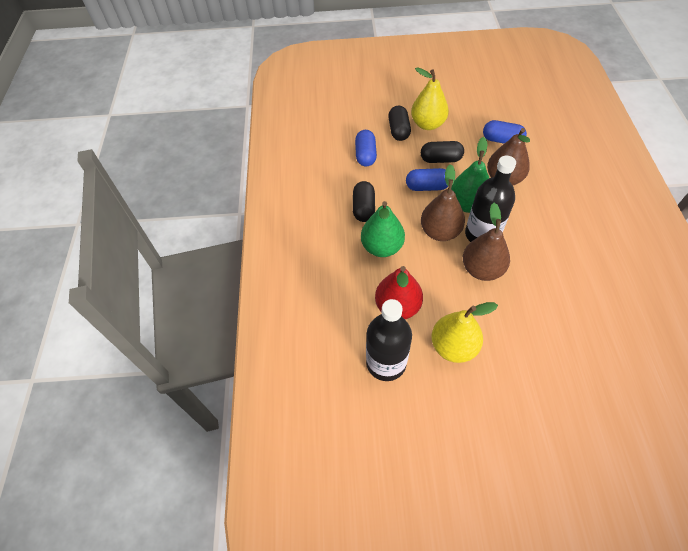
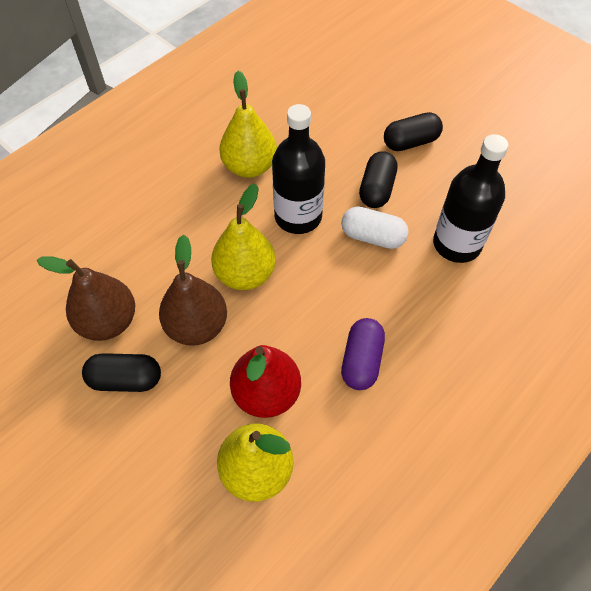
blue capsule: [355,130,377,167] [406,168,448,191] [483,120,527,144] = 3 -> none = 0
brown pear: [421,164,465,241] [463,203,510,281] [487,128,530,185] = 3 -> [37,256,135,341] [159,235,227,346] = 2
green pear: [361,201,405,257] [451,137,489,213] = 2 -> none = 0
purple capsule: none = 0 -> [341,318,385,390] = 1
white capsule: none = 0 -> [341,206,409,249] = 1
yellow pear: [411,67,449,130] [431,302,498,363] = 2 -> [211,184,276,290] [217,424,293,502] [219,71,277,178] = 3

